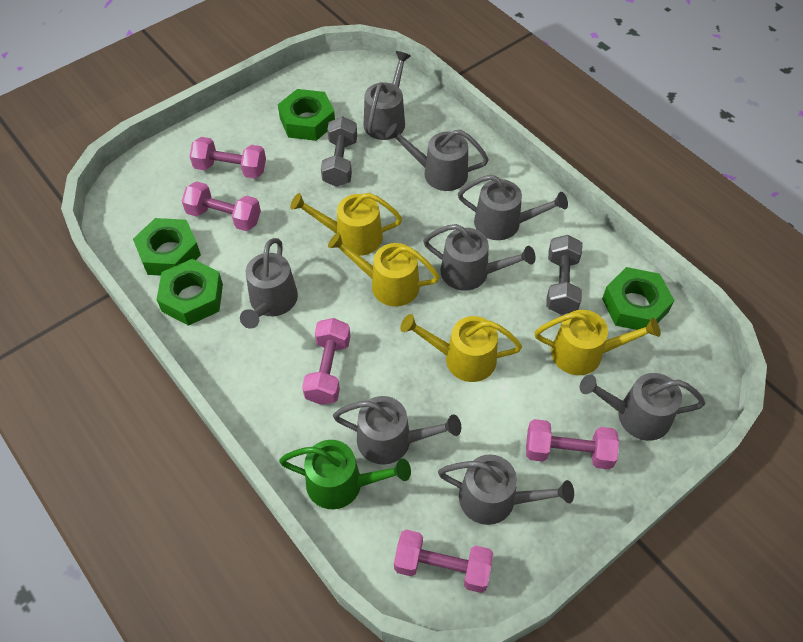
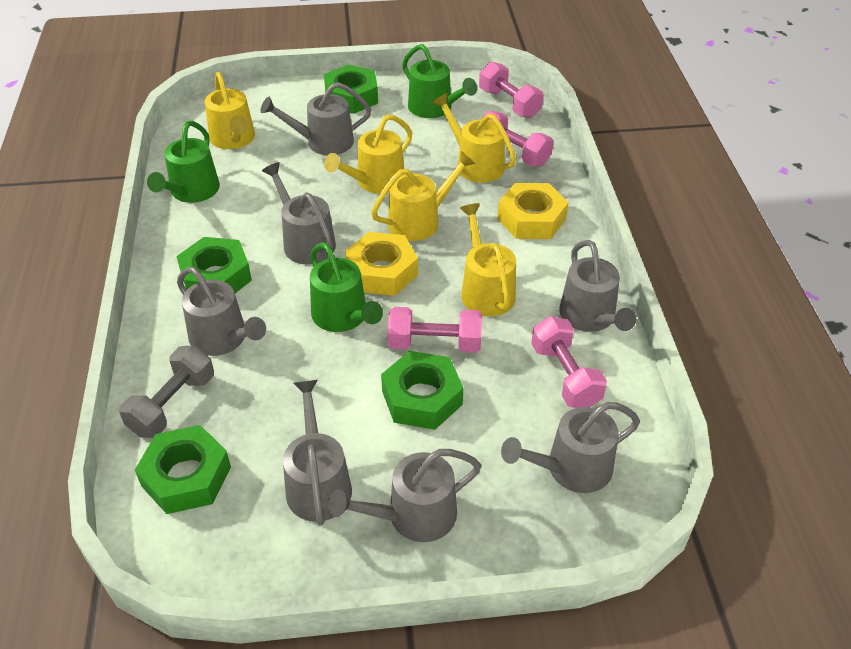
green watering can: [279,440,411,509] = 1 -> [147,121,220,203] [310,242,383,332] [402,44,477,118] = 3
grey dumbbell: [321,116,357,187] [546,235,582,315] = 2 -> [119,346,214,438] = 1
grey watering can: [240,238,298,329] [333,396,461,465] [363,51,411,140] [385,123,489,191] [423,224,536,291] [438,454,574,525] [458,175,568,240] [580,373,705,441] = 8 -> [177,267,266,356] [261,82,371,155] [262,162,336,264] [283,380,352,525] [328,449,481,542] [501,402,640,493] [559,240,636,332] = 7
pink dumbbell: [182,181,261,231] [190,137,266,179] [302,318,351,405] [394,530,493,593] [526,419,619,470] = 5 -> [388,307,482,353] [479,61,543,118] [482,111,553,166] [531,316,607,408] = 4
yellow nut: none = 0 -> [345,232,418,296] [497,183,569,239] = 2
yellow watering can: [290,193,402,256] [328,232,440,306] [400,314,522,382] [535,310,660,375] = 4 -> [205,72,255,149] [324,114,412,194] [371,151,476,241] [432,93,516,183] [460,203,516,317] = 5

